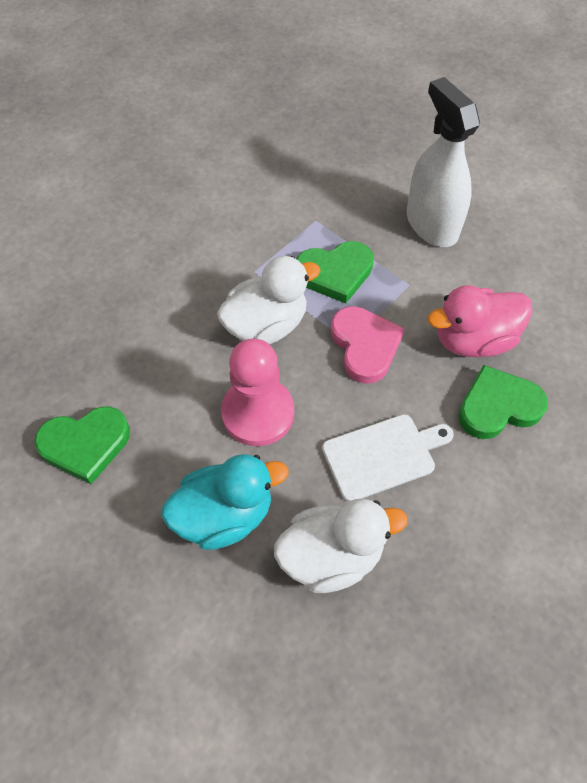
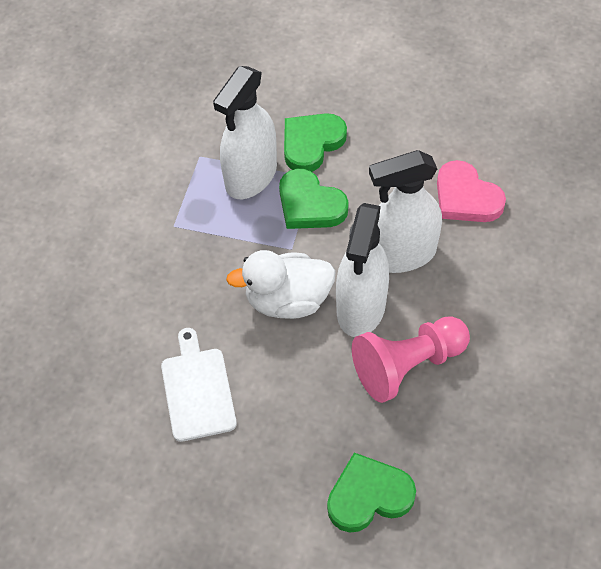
pink duck: [428,285,533,357] = 1 -> none = 0
turquoise duck: [162,454,288,550] = 1 -> none = 0
white duck: [217,256,320,344] [274,499,408,593] = 2 -> [226,250,336,319] = 1
white spray bottle: [407,77,480,247] = 1 -> [213,66,277,199] [336,203,389,337] [369,150,442,273] = 3

